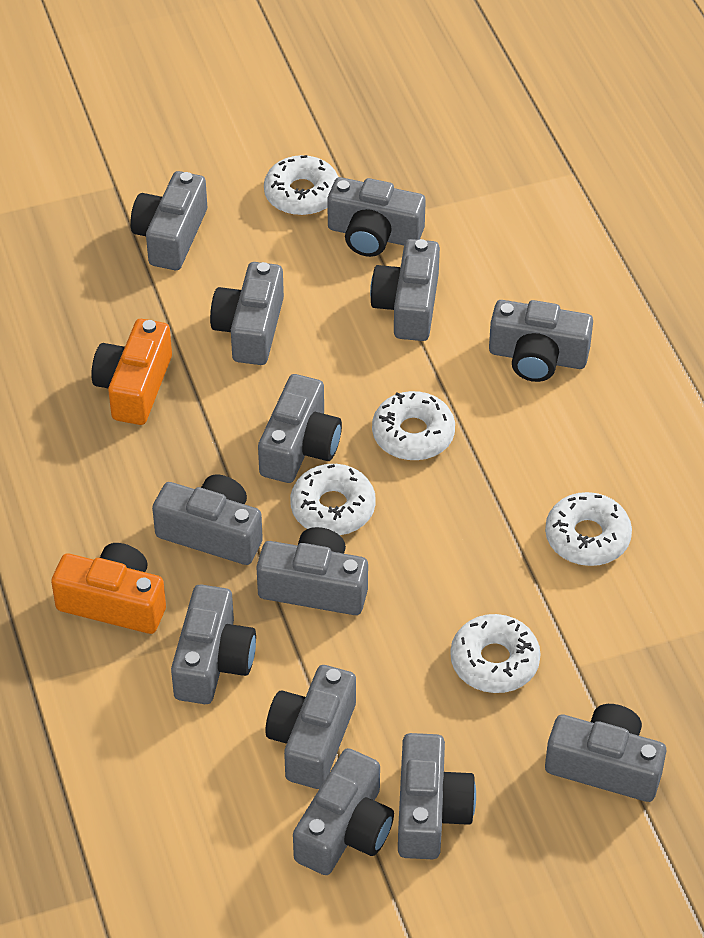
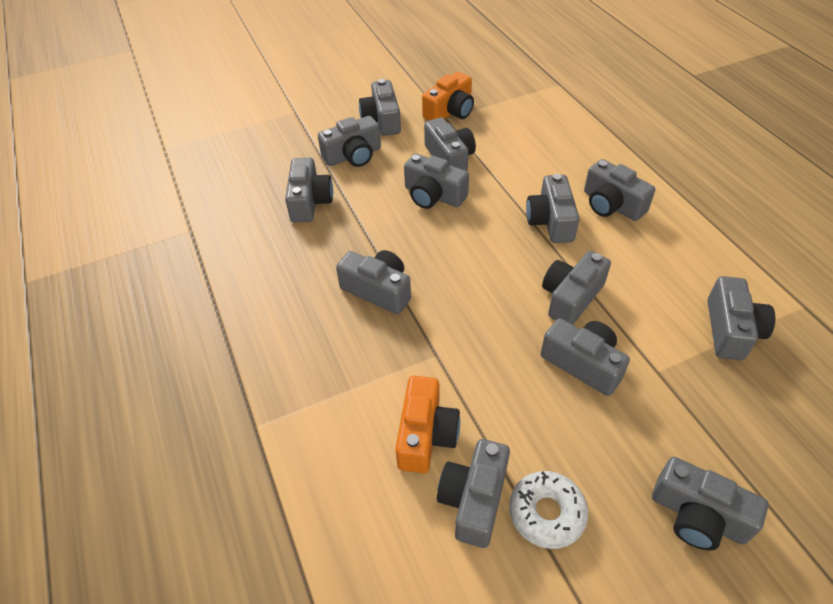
white donut: [264,155,338,216] [290,464,376,535] [372,391,455,461] [450,614,541,693] [545,492,632,566] = 5 -> [509,471,588,549] = 1

